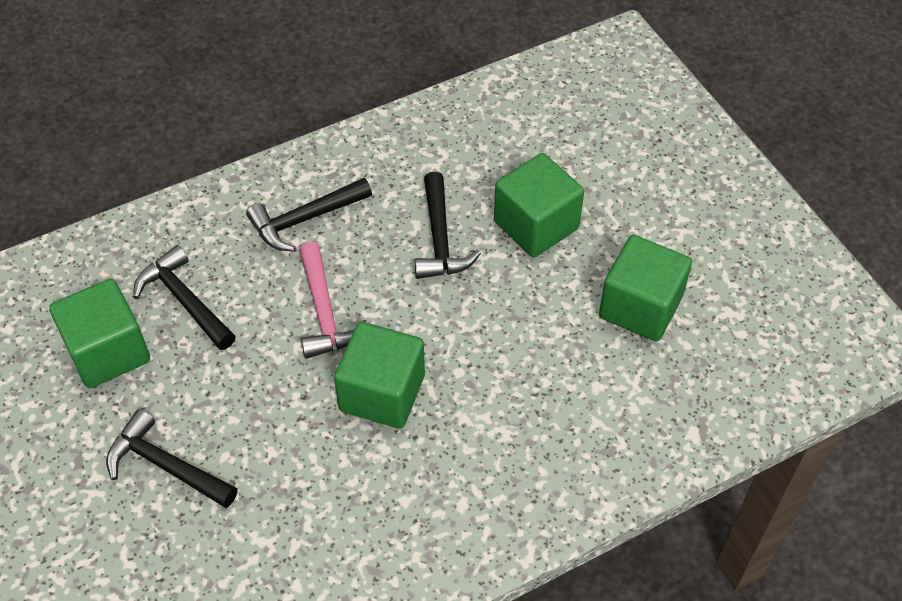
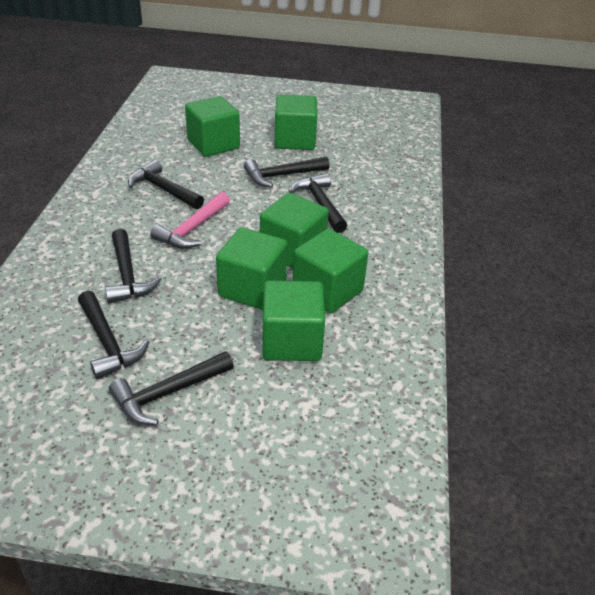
black hammer: [106,409,238,508] [133,245,236,350] [246,178,372,251] [415,172,481,279] = 4 -> [78,291,149,379] [105,229,162,304] [109,351,234,425] [128,160,204,209] [244,156,330,187] [289,173,347,233] = 6
green cube: [49,279,150,388] [334,322,425,429] [494,153,584,257] [599,235,692,341] = 4 -> [185,96,240,157] [216,227,288,310] [260,193,329,268] [263,280,325,361] [275,95,317,150] [293,229,368,313] = 6

